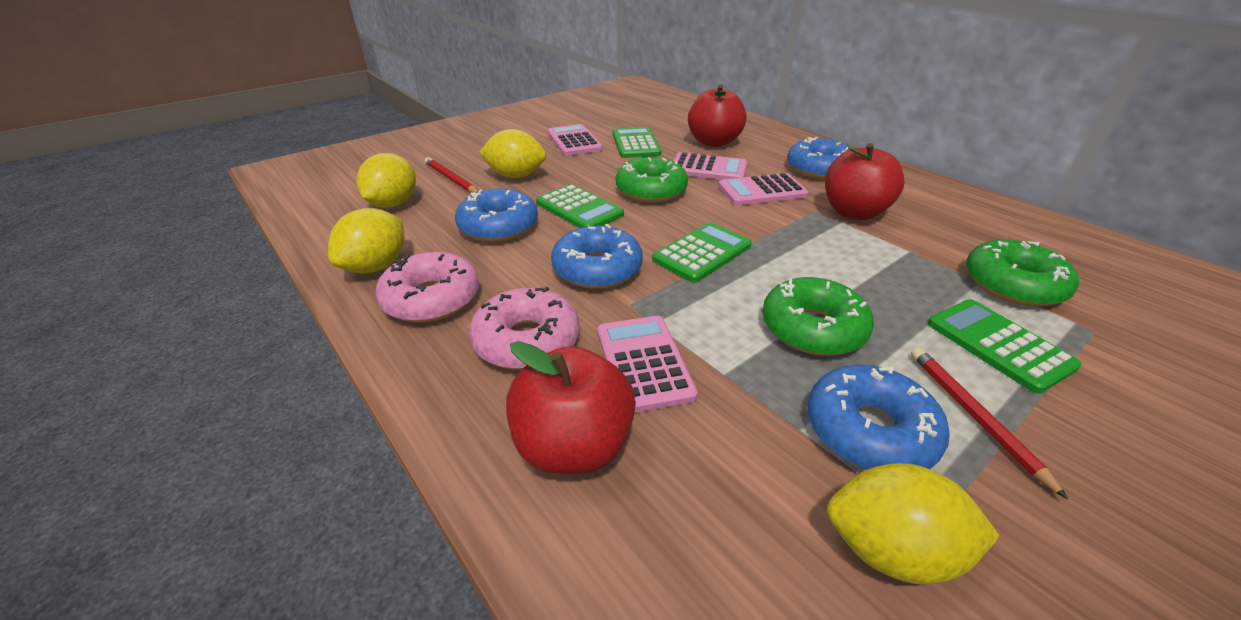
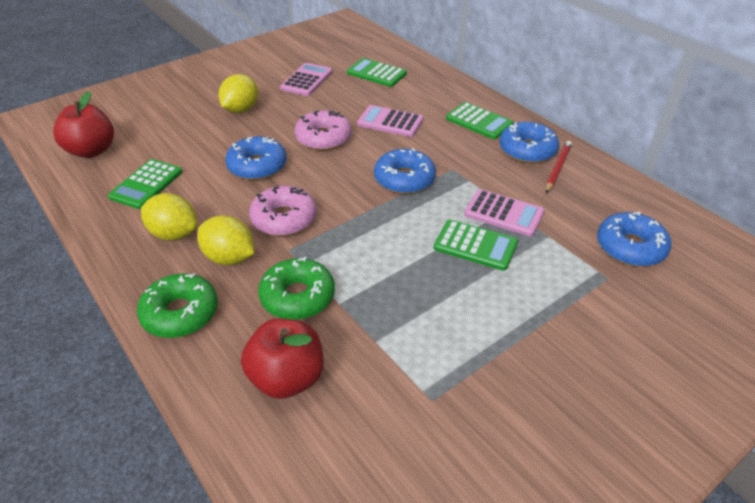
green donut: [616,157,688,203] [762,277,874,356] [966,239,1079,307] = 3 -> [137,273,218,338] [258,257,335,320] = 2
pink calculator: [547,124,603,156] [597,316,698,413] [673,152,747,180] [718,173,808,205] = 4 -> [280,63,332,96] [357,105,423,137] [464,189,545,237] = 3
red apple: [506,341,636,474] [688,84,746,147] [825,143,905,220] = 3 -> [53,91,114,158] [241,318,323,399] = 2
red pencil: [425,157,478,193] [911,347,1068,500] = 2 -> [546,141,572,193] = 1
yellow lemon: [328,208,404,274] [356,153,416,208] [479,129,546,178] [827,463,1000,585] = 4 -> [141,193,197,241] [197,215,254,265] [218,74,258,113] = 3

